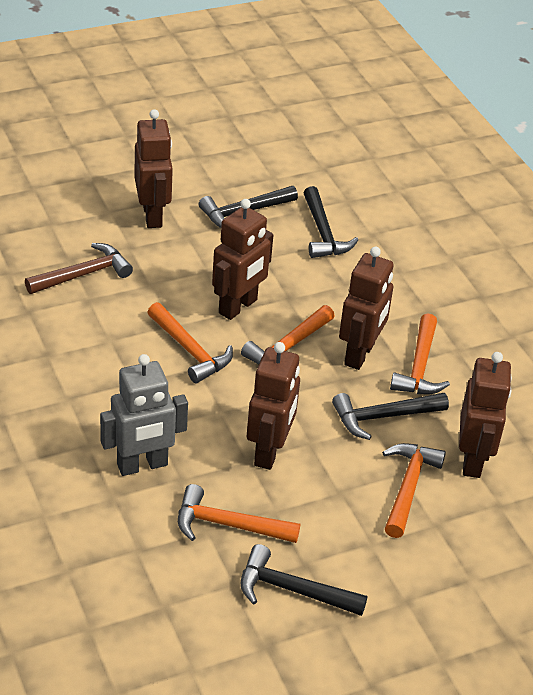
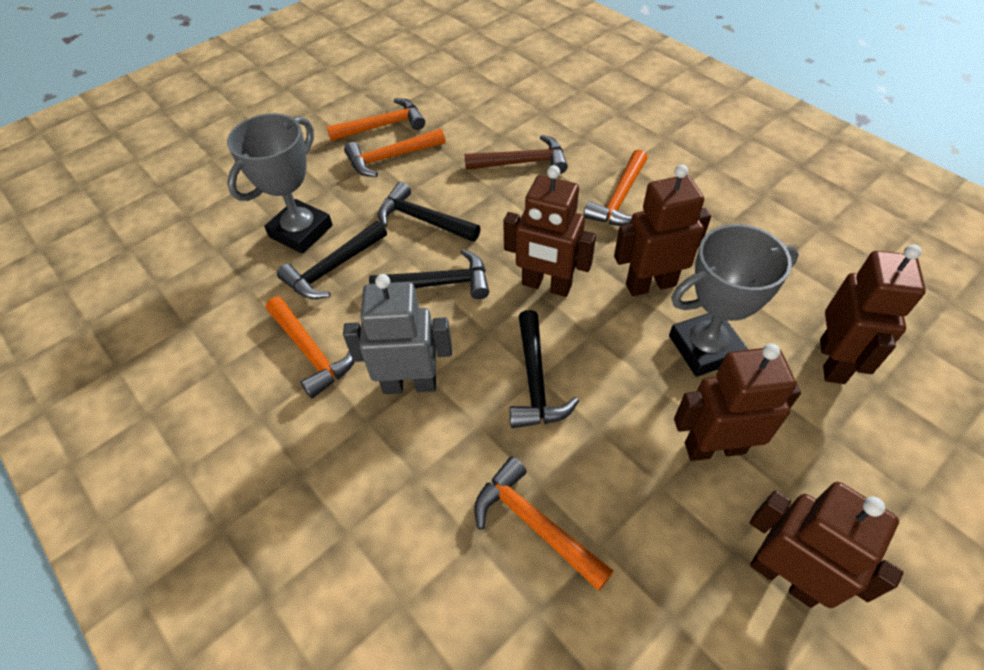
grey trophy: none = 0 -> [227,113,333,254] [669,224,799,377] = 2

